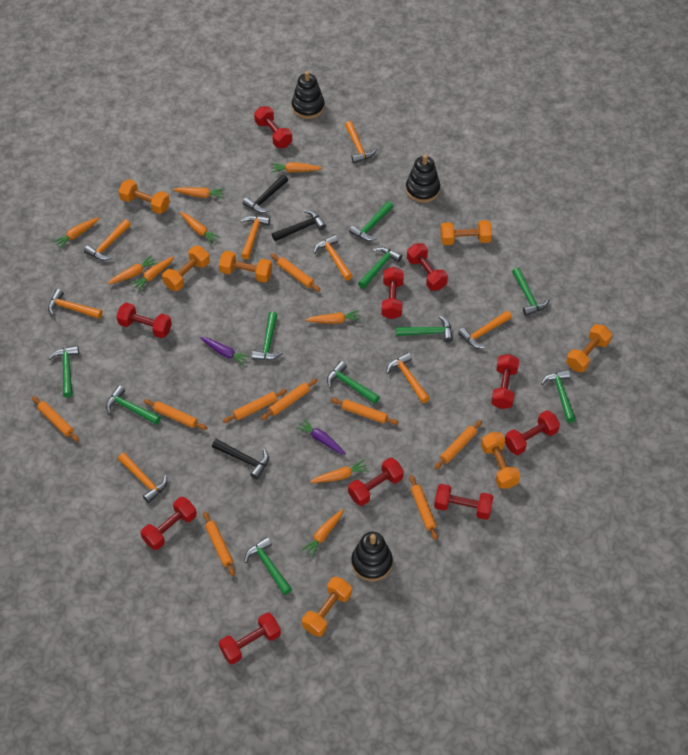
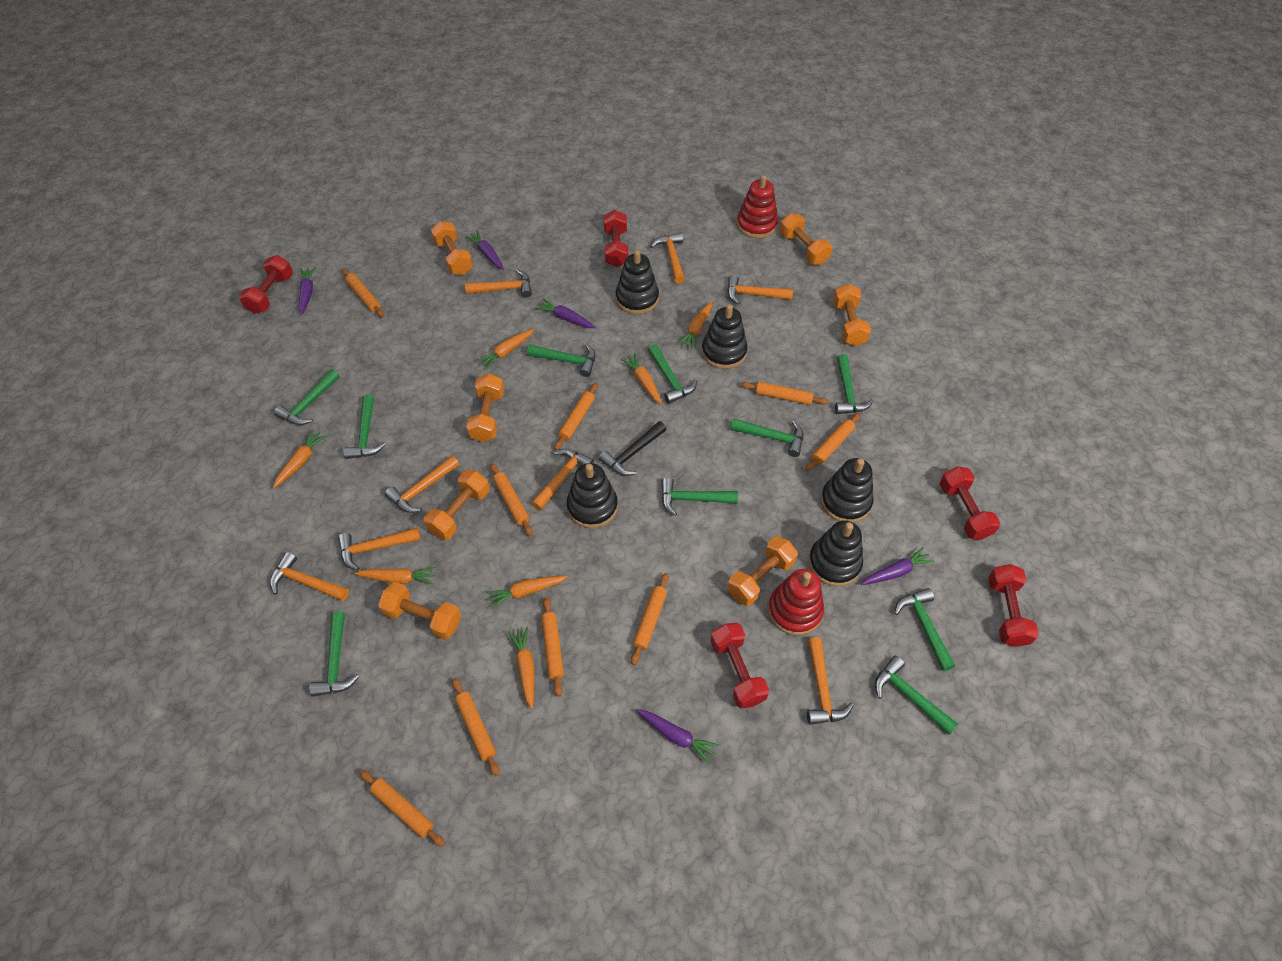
black hammer: [212,439,269,479] [243,175,288,213] [272,210,326,241] = 3 -> [599,421,667,476] = 1
black stacking toy: [292,71,325,119] [351,532,393,581] [406,154,440,203] = 3 -> [567,463,618,528] [616,250,659,314] [702,304,748,369] [809,520,863,587] [821,458,874,523] = 5
orange carrot: [52,217,99,249] [107,255,158,284] [130,256,174,292] [173,187,225,199] [180,212,221,245] [271,162,322,173] [301,509,344,558] [305,310,361,324] [310,460,369,483] = 9 -> [273,429,327,488] [354,567,436,585] [477,329,534,370] [486,576,567,609] [508,627,534,709] [621,353,662,404] [678,301,712,350] = 7
purple carrot: [200,337,250,366] [296,418,346,455] = 2 -> [299,267,316,315] [465,231,504,270] [535,298,596,328] [636,709,719,764] [861,547,934,585] = 5
red dumbbell: [116,302,172,338] [141,497,197,550] [219,612,281,664] [254,106,292,148] [348,458,404,506] [381,267,404,319] [407,243,448,291] [434,484,493,520] [491,354,519,409] [505,410,560,455] = 10 -> [239,255,293,314] [604,210,628,267] [711,623,769,709] [940,466,1000,540] [988,564,1039,647] = 5
red stacking toy: none = 0 -> [737,175,778,238] [768,569,824,635] = 2

